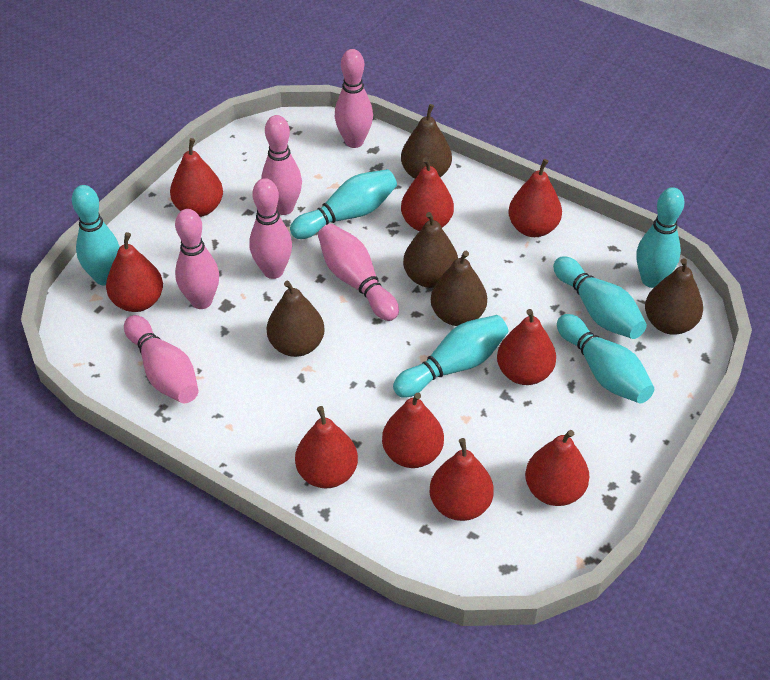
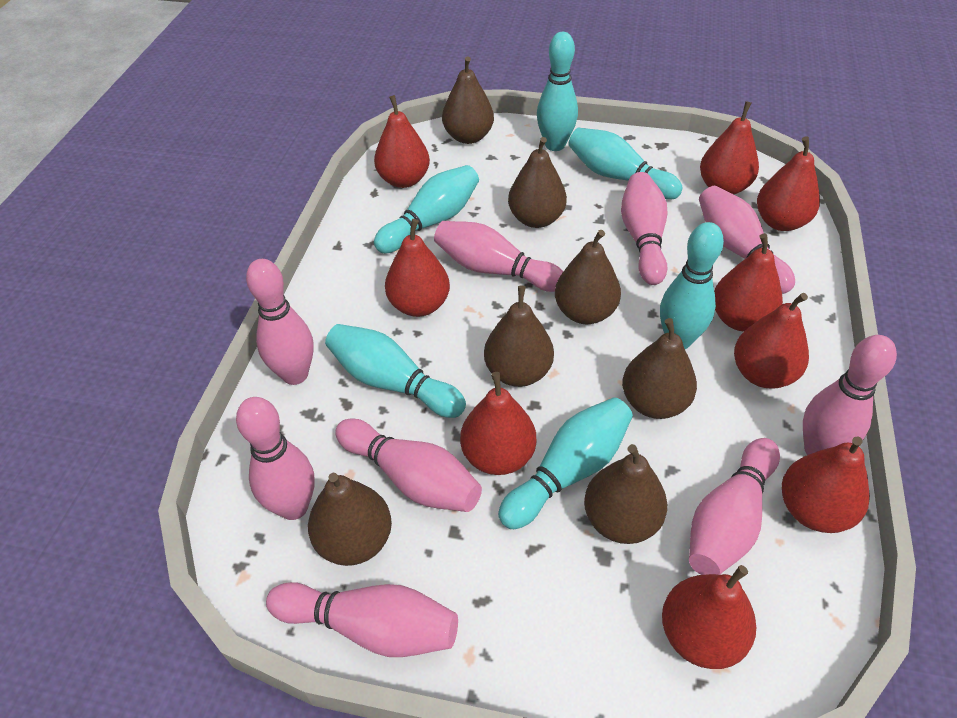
brown pear: [267,280,325,357] [401,104,452,179] [403,212,458,288] [431,251,487,326] [645,258,703,335] = 5 -> [308,473,392,566] [442,57,494,144] [484,286,554,387] [508,137,567,228] [555,230,621,324] [584,444,667,544] [622,318,697,419] = 7
pink bowling pin: [124,315,198,403] [175,209,219,309] [250,178,292,279] [261,115,302,215] [318,224,399,321] [335,49,373,148] = 6 -> [236,397,315,520] [246,259,314,385] [266,582,458,657] [335,418,482,512] [434,221,563,292] [621,172,668,285] [689,438,780,575] [699,186,795,294] [803,335,897,455] = 9

